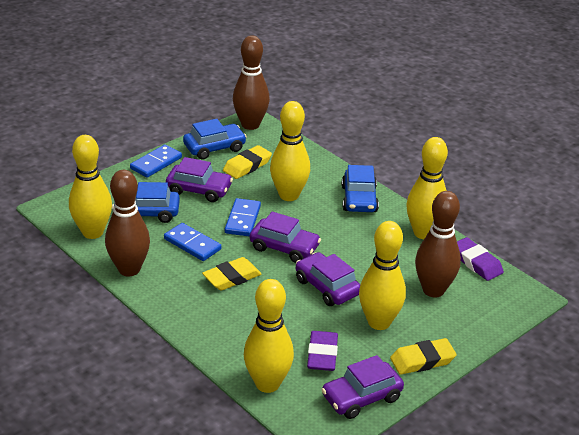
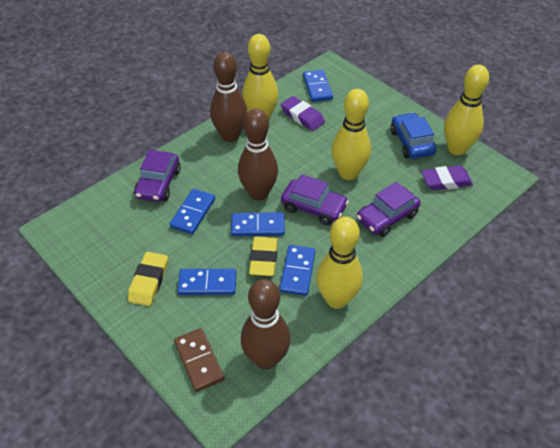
blue car: [112,182,180,223] [183,119,247,160] [342,165,379,212] = 3 -> [391,112,436,159] = 1
blue domino: [130,144,182,177] [164,223,221,261] [225,198,261,236] = 3 -> [170,189,215,234] [177,269,236,295] [231,212,285,236] [280,245,316,296] [303,70,333,102] = 5
brown domino: none = 0 -> [174,328,224,392] = 1
purple car: [166,157,233,202] [250,211,321,263] [296,252,360,306] [322,355,404,419] = 4 -> [134,150,181,202] [281,174,349,225] [357,182,421,237] = 3
yellow bowling pin: [69,135,112,239] [244,279,294,393] [270,101,310,201] [359,221,406,330] [406,137,448,239] = 5 -> [242,34,278,120] [316,217,363,309] [331,89,371,180] [444,65,489,155] = 4
yellow eraser: [202,257,261,290] [223,145,272,179] [390,338,457,375] = 3 -> [128,252,168,306] [249,236,278,276] = 2

